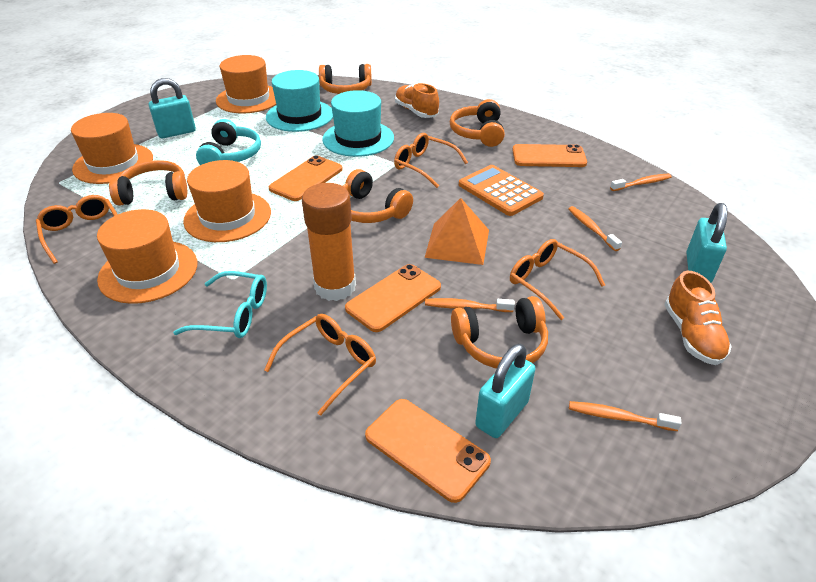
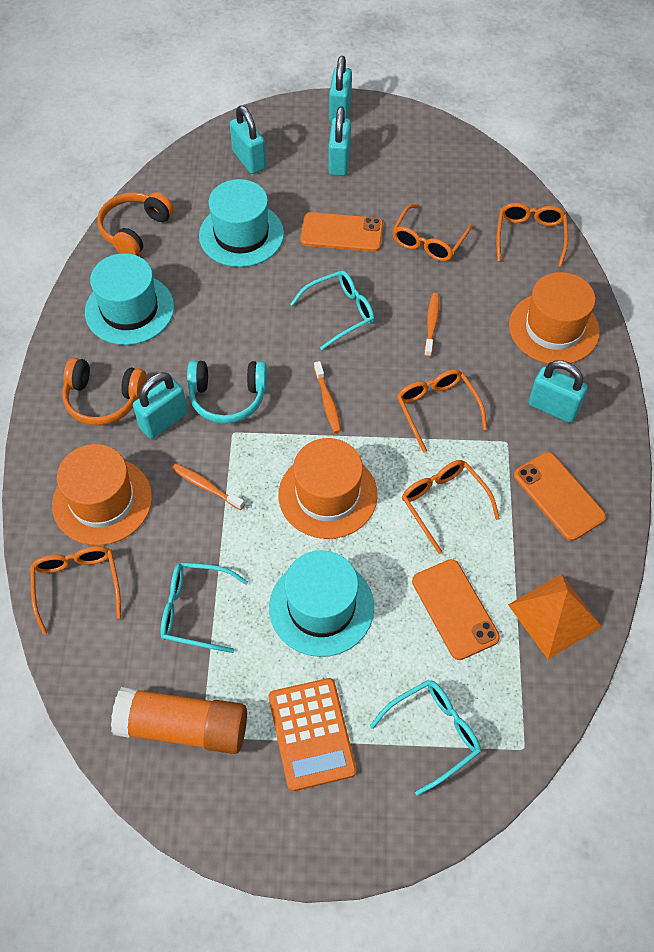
orange glasses: [36,195,118,264] [264,314,376,416] [394,133,468,188] [510,239,605,320] = 4 -> [30,546,121,635] [392,204,473,261] [397,369,487,453] [402,460,500,554] [496,203,568,267] = 5
orange hat: [71,113,153,184] [97,209,197,304] [183,160,271,242] [216,55,276,114] = 4 -> [52,444,152,545] [278,438,378,539] [509,272,600,364] = 3
orange headphones: [109,160,187,206] [319,64,372,94] [343,169,413,223] [450,99,505,147] [451,296,548,369] = 5 -> [62,358,147,426] [97,192,174,256] = 2
orange phone: [269,155,343,201] [345,264,441,332] [365,399,491,503] [512,144,587,167] = 4 -> [301,212,383,252] [412,559,500,660] [514,452,606,541] = 3
orange shoe: [395,83,439,118] [664,270,732,365] = 2 -> none = 0
orange toothbrush: [425,298,515,312] [569,206,622,251] [569,401,681,431] [610,174,672,191] = 4 -> [172,464,245,510] [314,361,341,433] [424,293,439,357] = 3
turquoise glasses: [173,271,267,338] = 1 -> [161,562,248,653] [290,270,375,350] [370,680,481,796] = 3
turquoise hat: [266,70,333,132] [322,90,394,157] = 2 -> [85,253,174,345] [199,179,284,267] [269,550,374,657] = 3
turquoise padlock: [149,78,196,138] [475,344,535,438] [686,203,727,283] = 3 -> [133,372,188,439] [230,105,266,174] [328,106,351,176] [329,56,352,123] [529,360,588,423] = 5

